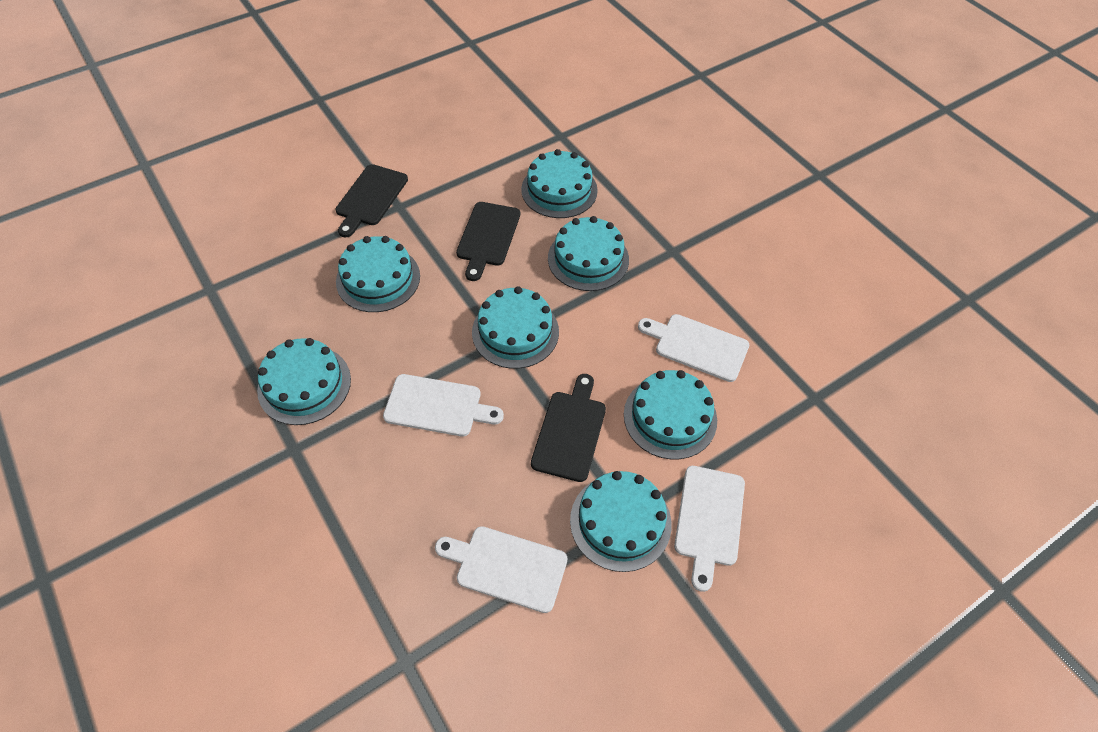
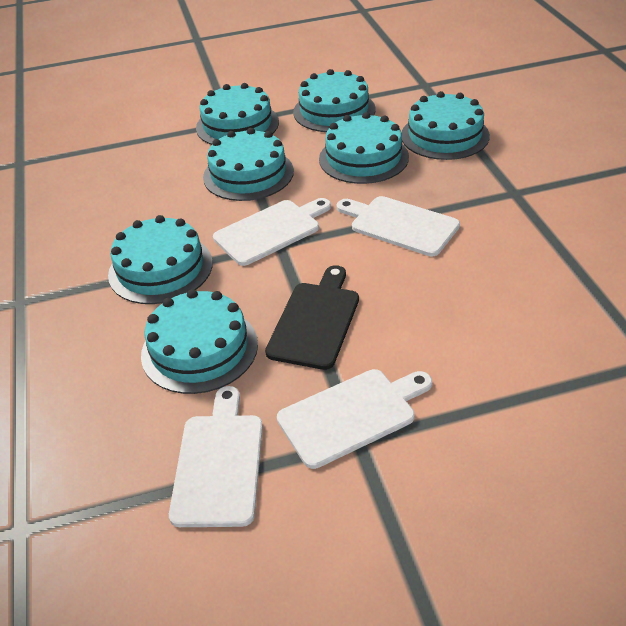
black cutting board: [336,164,408,238] [456,202,520,281] [531,374,606,482] = 3 -> [265,265,359,370] = 1

